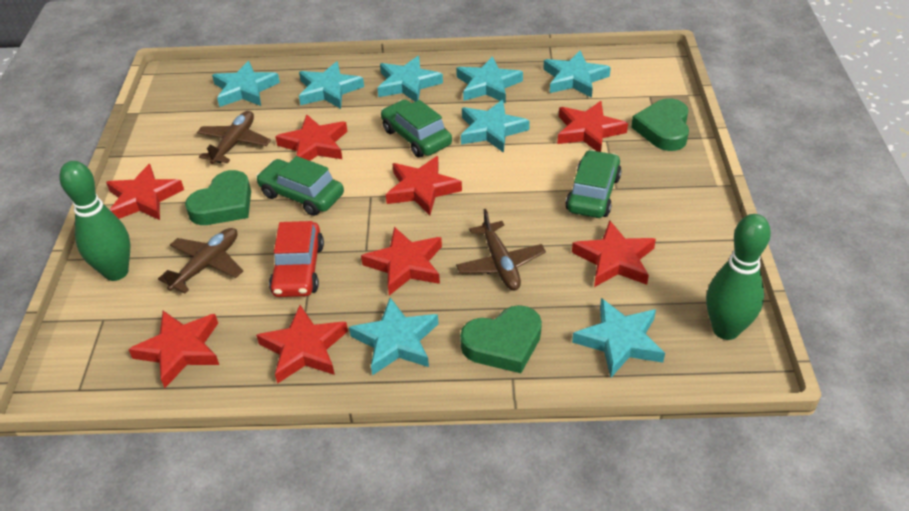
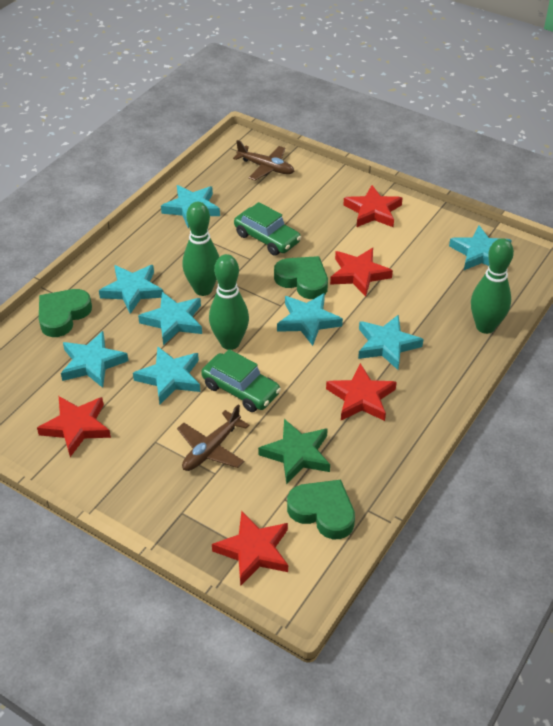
brown plane: [158,228,243,294] [197,111,271,164] [456,209,546,291] = 3 -> [177,405,250,471] [233,140,294,181] = 2
green bowling pin: [59,161,130,281] [706,214,771,340] = 2 -> [183,202,219,296] [209,254,249,350] [471,238,514,334] = 3
green car: [256,156,344,216] [381,99,452,157] [565,150,622,218] = 3 -> [201,349,281,412] [234,202,301,256] = 2
green star: none = 0 -> [258,419,330,485] = 1
red car: [269,221,324,297] = 1 -> none = 0
red star: [106,164,184,220] [128,311,219,388] [256,305,348,384] [275,114,348,161] [361,227,442,295] [386,156,462,215] [557,101,628,152] [572,220,656,287] = 8 -> [37,396,111,457] [212,511,288,586] [326,363,397,421] [330,248,393,297] [343,185,403,228] = 5

